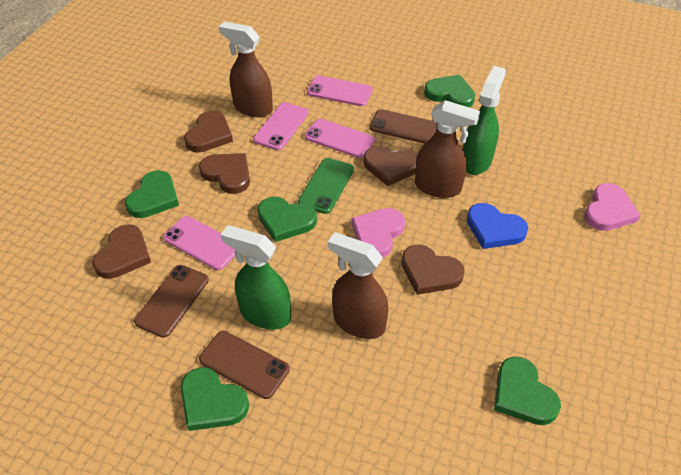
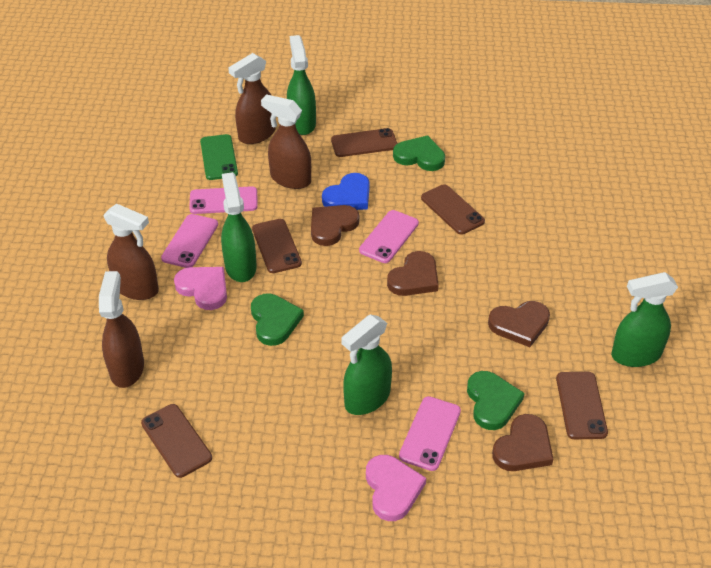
brown heart: [92,224,151,279] [184,111,233,153] [199,153,250,194] [364,146,418,186] [402,244,465,295] = 5 -> [311,205,359,246] [387,251,439,296] [488,301,550,347] [492,414,554,471] = 4
brown phone: [134,265,209,338] [199,331,290,399] [370,109,437,144] = 3 -> [141,404,212,478] [252,219,302,273] [331,128,398,157] [421,184,485,235] [556,372,608,439] = 5
brown spray bottle: [219,21,273,117] [328,232,388,339] [415,100,480,198] = 3 -> [99,271,144,388] [103,204,159,300] [228,53,276,144] [261,94,311,189] = 4
green heart: [125,170,179,218] [181,367,249,431] [257,197,317,242] [424,75,475,107] [494,356,561,425] = 5 -> [251,294,304,346] [393,135,445,171] [467,371,525,430] = 3
green spray bottle: [221,225,291,330] [463,66,506,175] = 2 -> [221,172,257,282] [287,35,316,135] [341,314,392,415] [611,272,678,367] = 4

